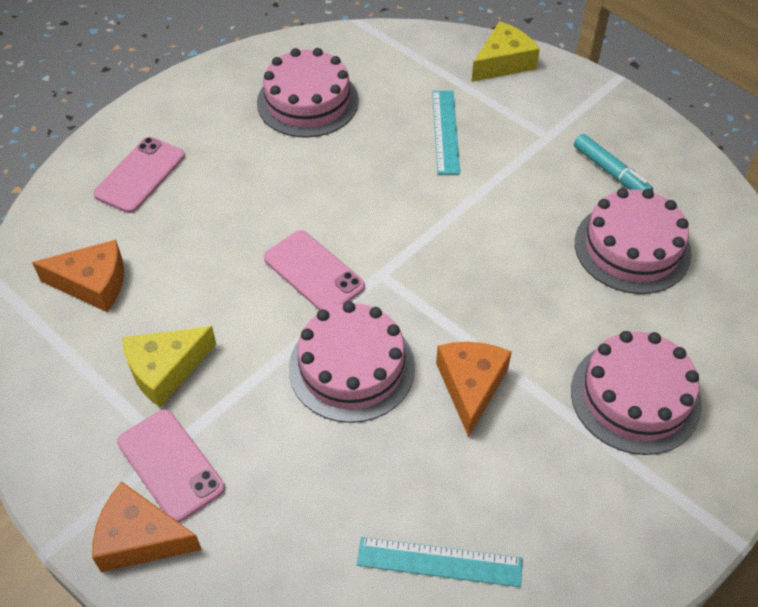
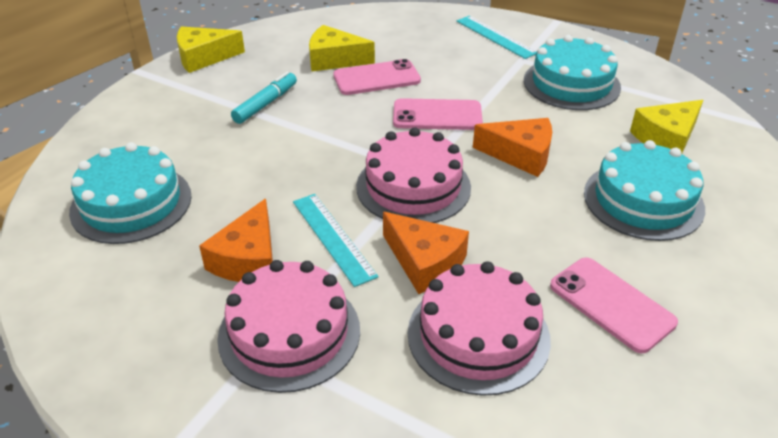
pink cake: [257,48,359,138] [289,301,415,423] [571,331,702,455] [575,188,692,294] = 4 -> [217,260,360,393] [356,127,471,223] [408,261,551,396] = 3
turquoise cake: none = 0 -> [69,142,192,244] [524,35,621,110] [584,140,705,241] = 3
yellow cheese: [122,326,216,407] [471,21,540,82] = 2 -> [177,27,245,73] [309,25,375,71] [630,100,703,154] = 3

